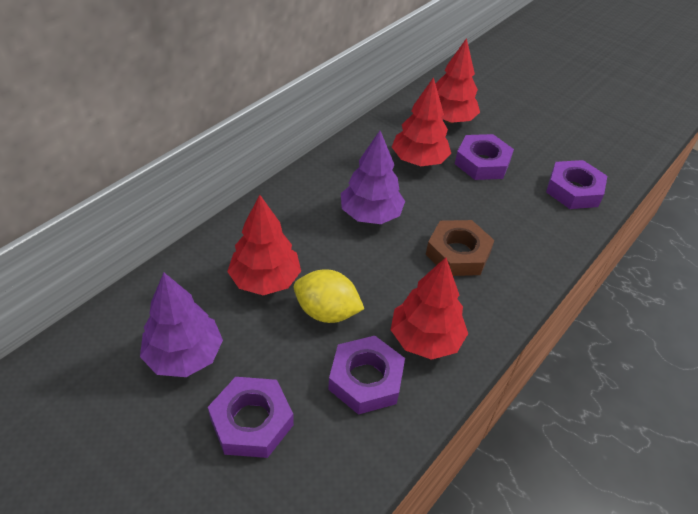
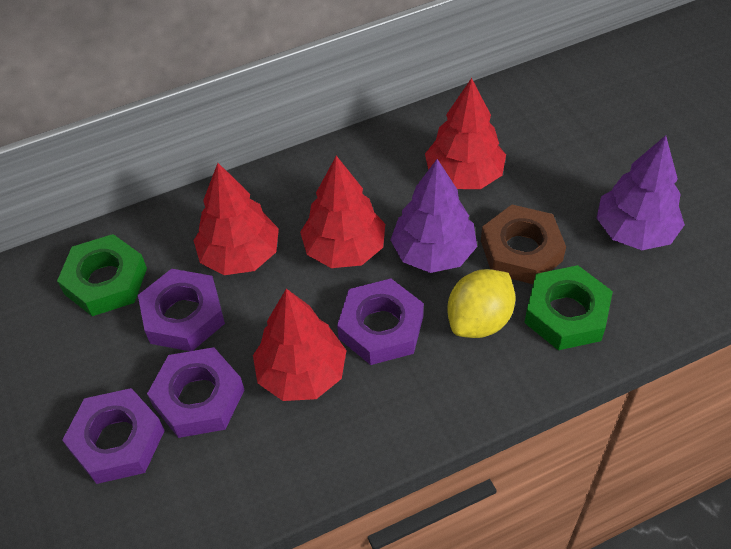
green nut: none = 0 -> [57,234,147,316] [524,265,613,350] = 2

